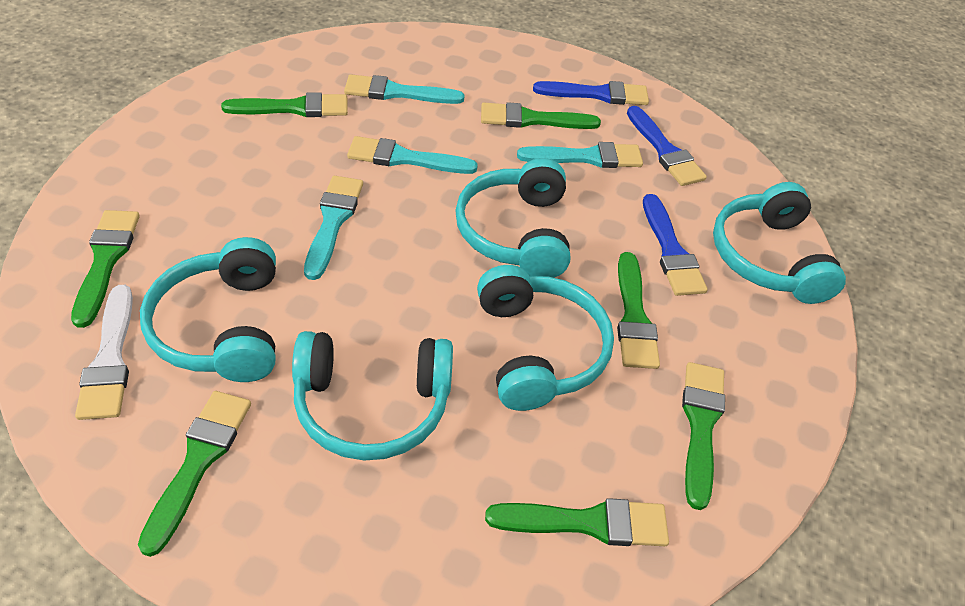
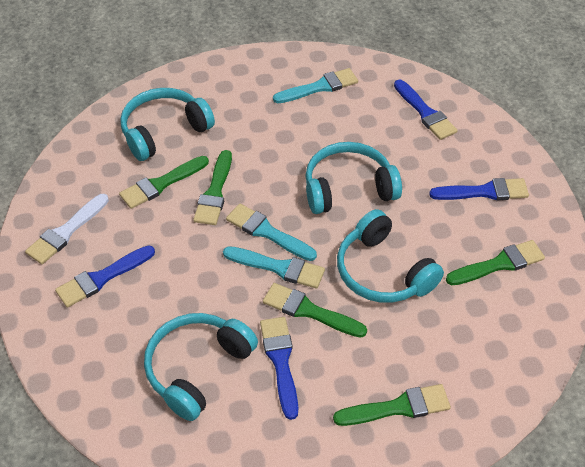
blue brush: [533,81,649,105] [627,106,707,186] [643,194,708,296] = 3 -> [55,245,155,308] [260,317,298,420] [394,80,458,140] [429,178,529,200] = 4
green brush: [71,210,140,328] [138,391,251,557] [221,92,348,117] [481,102,601,129] [485,498,669,546] [617,252,660,369] [682,362,725,510] = 7 -> [119,156,209,209] [193,150,232,225] [263,283,367,338] [333,384,451,426] [446,240,545,285] = 5
turquoise brush: [304,176,363,280] [344,74,465,104] [347,136,478,174] [517,142,643,168] = 4 -> [223,246,325,289] [226,204,317,261] [273,68,358,103] = 3
turquoise headphones: [140,237,276,382] [292,331,453,460] [455,158,570,278] [477,265,614,411] [713,182,846,304] = 5 -> [120,88,215,161] [144,313,258,421] [305,142,402,214] [337,209,444,303] = 4

